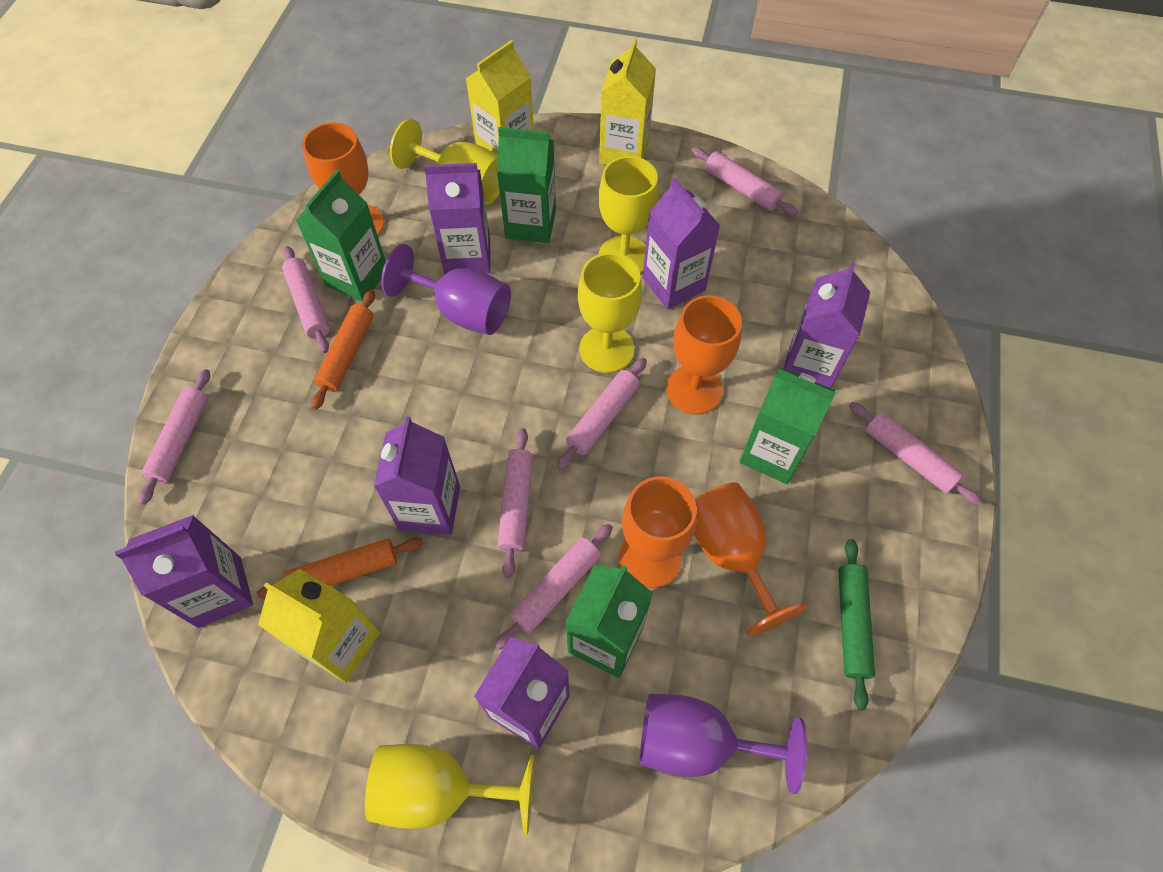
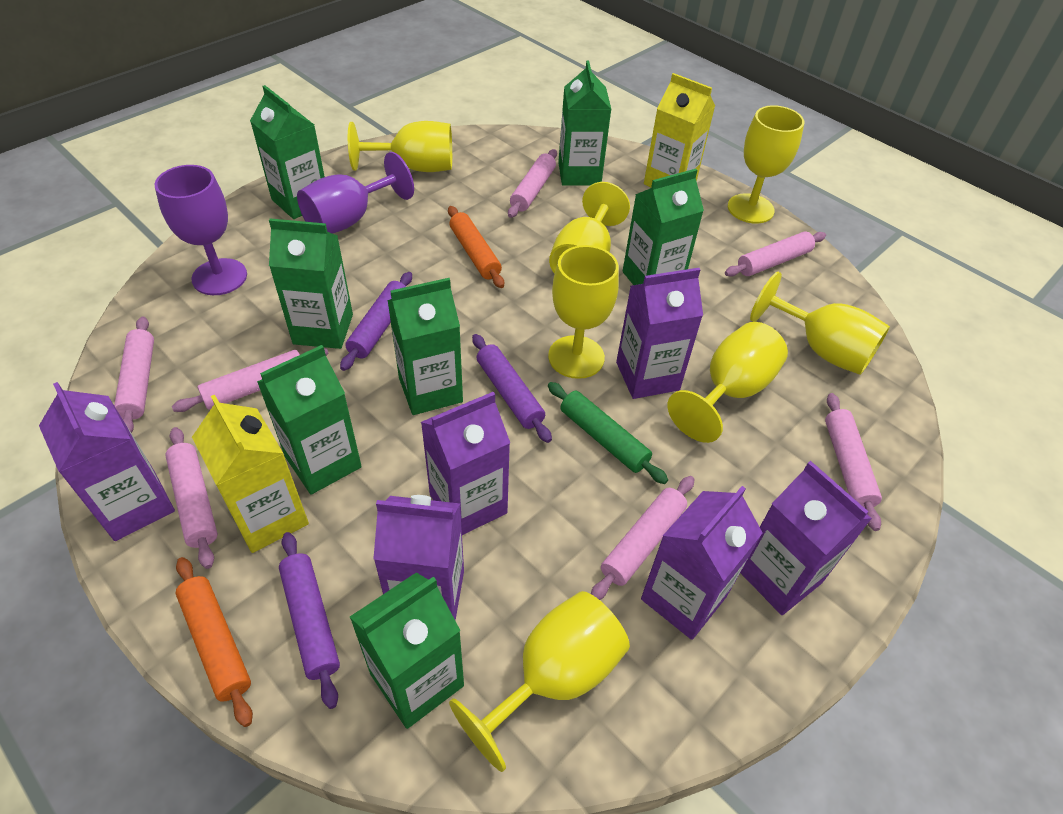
green carton: [296,170,386,302] [497,127,556,243] [565,565,653,678] [739,368,836,484] = 4 -> [250,85,325,219] [257,345,362,495] [269,218,353,349] [350,573,464,729] [387,278,463,415] [558,61,612,186] [623,169,704,285] = 7
orange goblet: [302,122,384,236] [619,476,697,588] [666,295,742,415] [694,482,808,636] = 4 -> none = 0
purple rolling pin: none = 0 -> [279,532,340,709] [340,272,412,371] [472,334,552,443] = 3
yellow carton: [258,569,380,683] [466,40,534,155] [599,39,656,165] = 3 -> [192,395,309,553] [644,73,715,187] = 2
yellow goblet: [365,744,535,835] [390,119,500,205] [578,253,642,373] [599,156,659,273] = 4 -> [348,121,452,172] [449,591,630,772] [548,245,619,379] [549,182,630,274] [667,322,788,443] [728,105,804,224] [750,272,890,375] = 7

